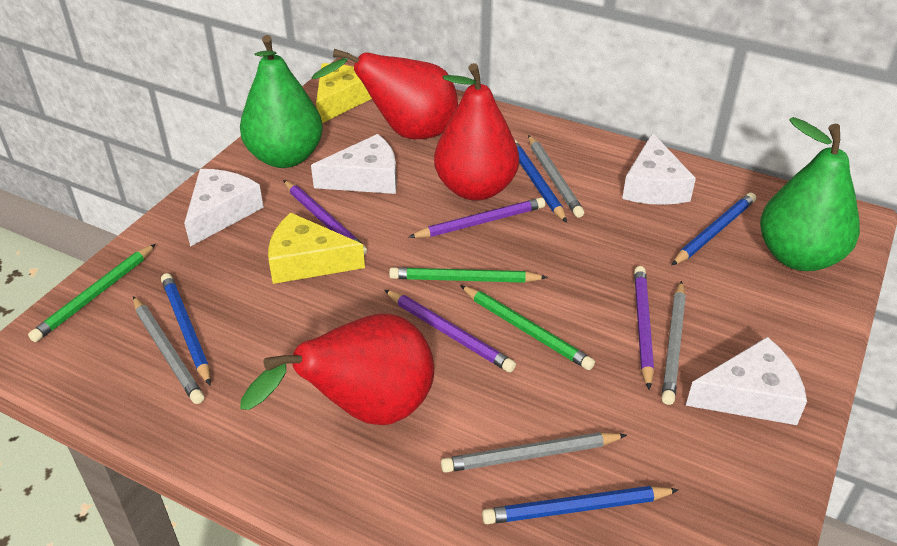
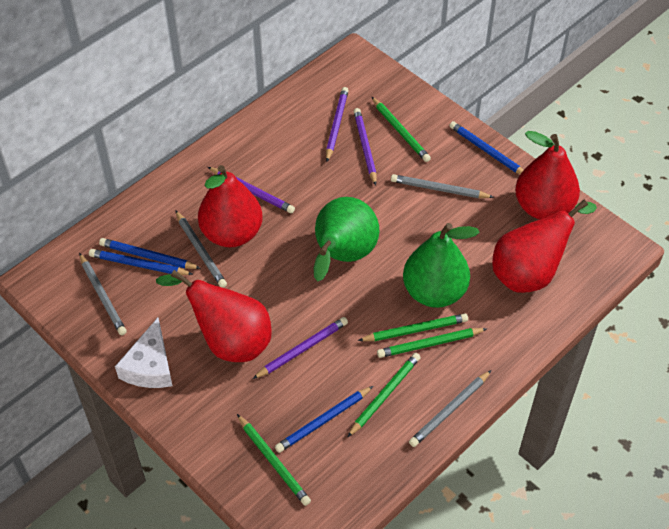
green pencil: [28,244,156,342] [389,267,548,283] [460,285,595,370] = 3 -> [237,414,311,506] [347,353,421,438] [358,314,468,341] [372,97,431,162] [377,328,487,358] = 5
red pear: [240,314,434,425] [311,49,458,139] [434,63,519,201] = 3 -> [156,270,272,362] [198,165,263,247] [492,199,597,293] [515,131,580,219] = 4
white cheese: [184,169,264,247] [311,134,397,194] [622,133,696,205] [686,337,807,425] = 4 -> [115,318,172,388] = 1
yellow cheese: [268,212,365,284] [316,63,372,123] = 2 -> none = 0

